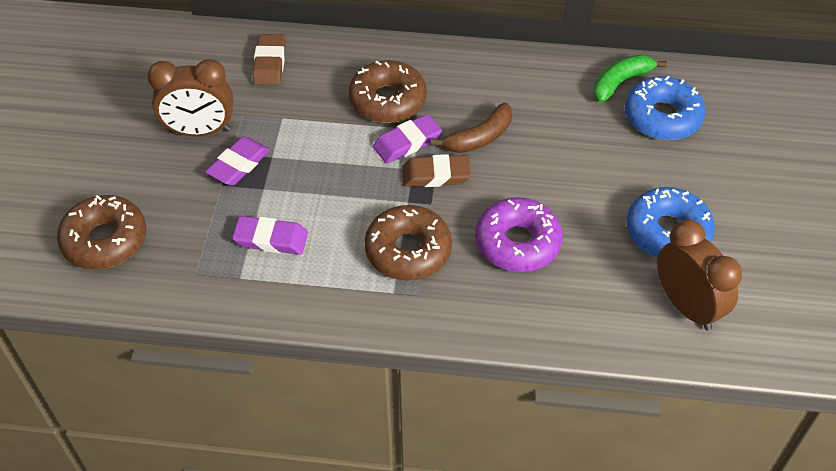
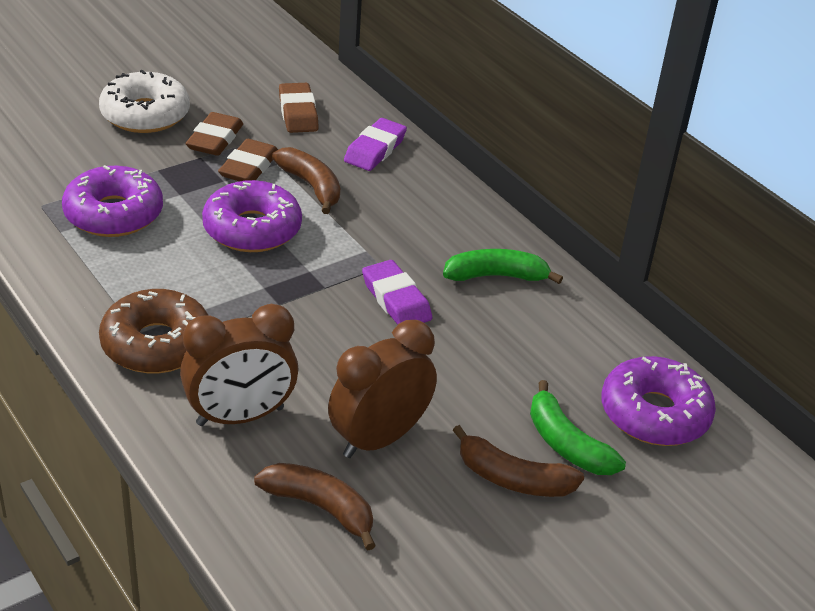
blue donut: [625,76,706,140] [627,187,715,258] = 2 -> none = 0
brown banana: [432,103,512,153] = 1 -> [254,463,376,551] [272,147,340,214] [453,425,584,497] = 3
brown donut: [57,195,146,269] [349,60,427,123] [364,205,452,280] = 3 -> [99,289,209,374] = 1
brown eraser: [253,34,286,85] [402,154,471,187] = 2 -> [186,112,243,156] [218,139,278,181] [279,83,319,133] = 3
green banana: [593,55,667,103] = 1 -> [443,249,563,284] [530,380,626,475] = 2
purple donut: [475,197,563,272] = 1 -> [62,165,163,237] [202,180,302,252] [601,356,716,446] = 3
purple eraser: [205,136,270,186] [232,216,308,255] [373,114,442,164] = 3 -> [344,118,407,171] [362,260,432,325] = 2
white donut: none = 0 -> [99,70,190,133] = 1

